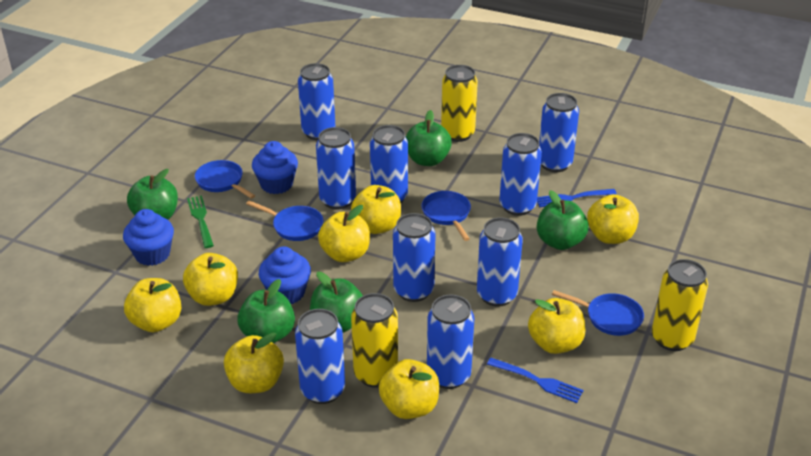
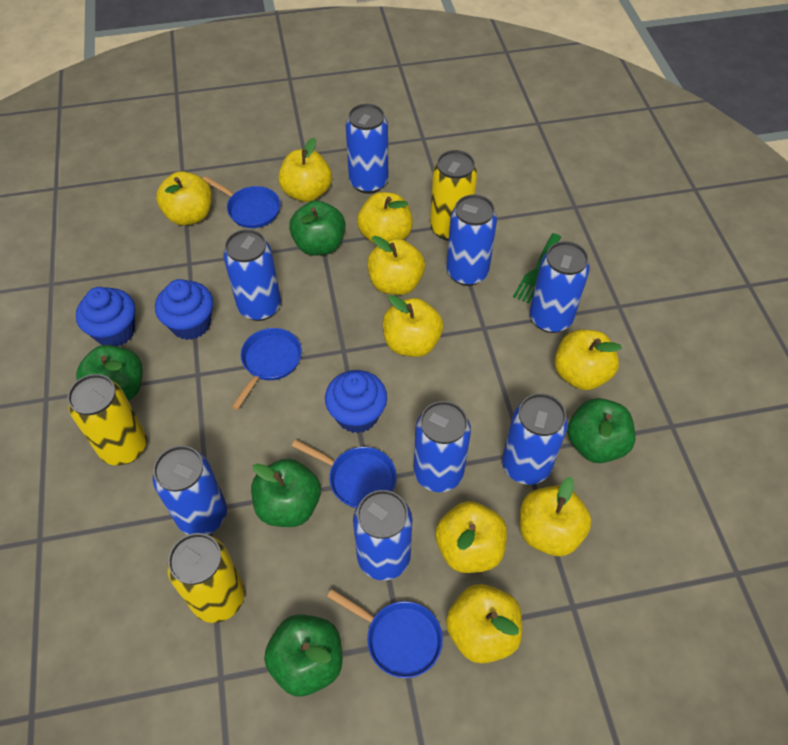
blue can: [295,309,345,404] [298,63,336,140] [316,127,356,210] [370,125,408,203] [393,213,436,302] [427,295,474,389] [477,217,523,307] [499,133,542,216] [539,93,579,172] = 9 -> [153,446,227,535] [223,229,281,321] [346,104,388,194] [353,490,412,581] [414,401,471,492] [446,194,497,286] [502,393,568,485] [530,241,590,333] = 8
blue fork: [487,358,584,403] [537,189,617,207] = 2 -> none = 0
yellow apple: [124,278,181,332] [183,253,238,306] [224,332,284,393] [318,205,370,262] [351,185,401,234] [379,359,439,419] [528,298,586,354] [587,194,639,244] = 8 -> [156,171,212,226] [278,138,332,202] [357,192,413,244] [367,236,425,295] [383,295,443,357] [435,501,507,573] [446,584,522,664] [520,477,592,556] [554,330,622,390] = 9

